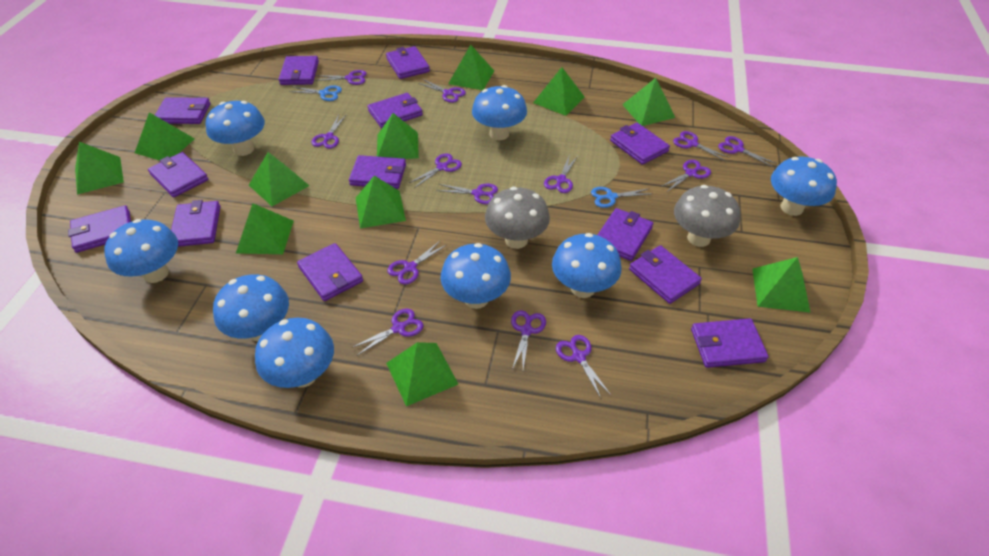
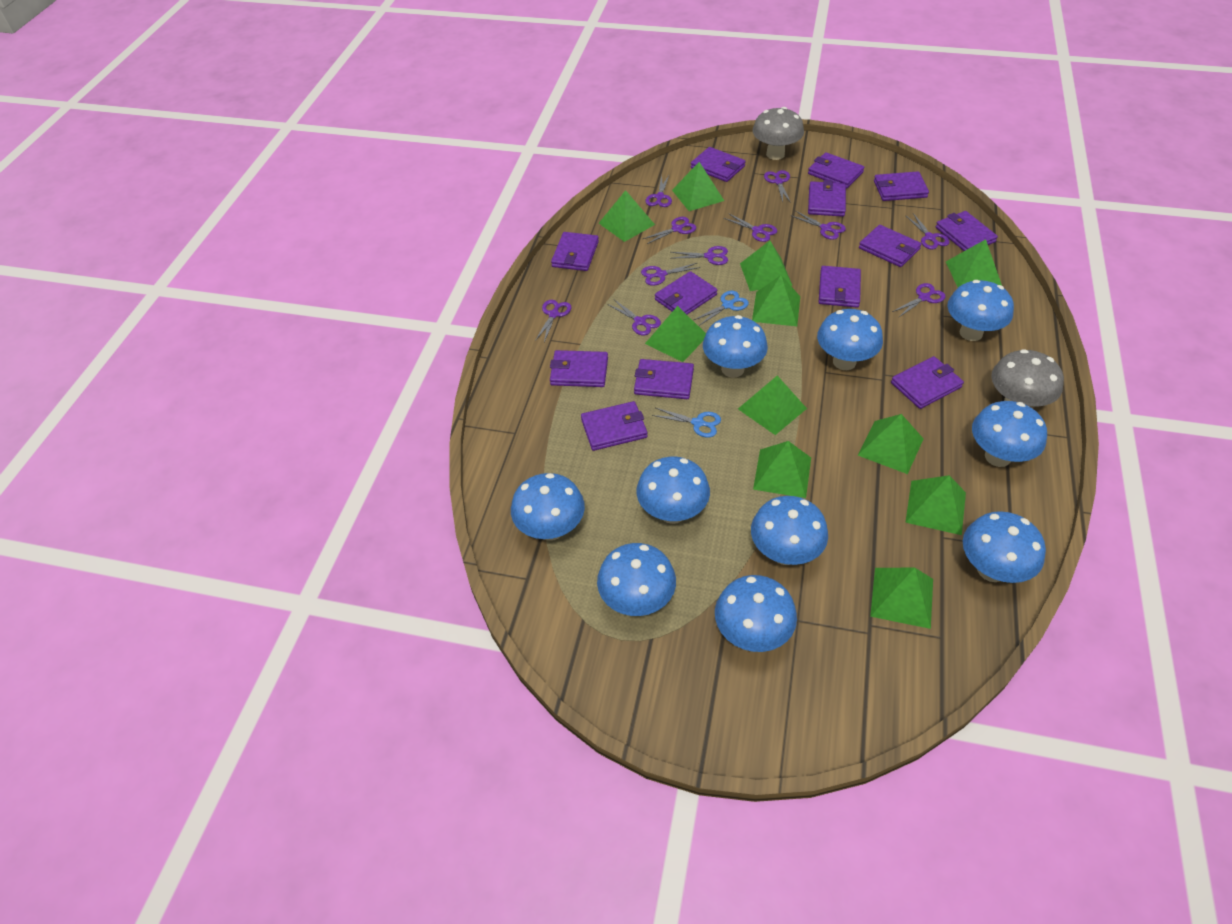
blue mushroom: [104,219,178,283] [206,101,265,156] [213,274,289,341] [255,318,334,388] [441,243,511,309] [472,85,527,140] [552,233,622,298] [771,156,837,216] = 8 -> [511,473,585,541] [597,543,676,616] [636,457,710,524] [703,315,768,378] [715,575,797,652] [751,496,828,565] [817,309,883,370] [948,280,1014,341] [963,511,1046,583] [972,401,1047,467] = 10
purple scissors: [311,114,347,149] [315,70,367,85] [351,308,423,355] [387,241,446,285] [409,154,462,188] [418,79,466,103] [436,184,498,204] [511,310,546,370] [544,155,578,193] [556,335,611,398] [660,160,711,192] [673,131,730,161] [718,136,775,167] = 13 -> [535,300,571,342] [607,300,661,335] [641,263,700,286] [643,217,696,244] [645,175,672,207] [671,246,728,265] [724,213,777,242] [764,170,791,203] [792,211,846,240] [892,283,945,318] [906,213,950,249] = 11

